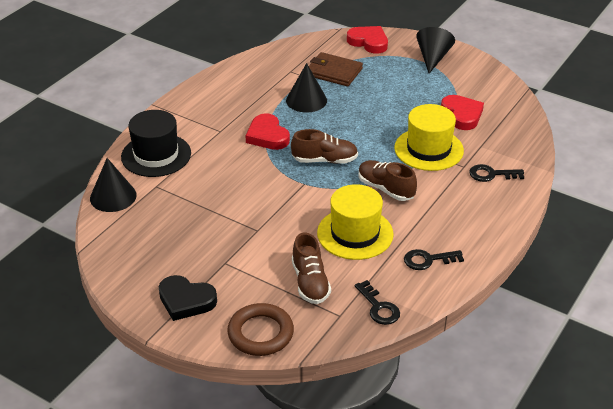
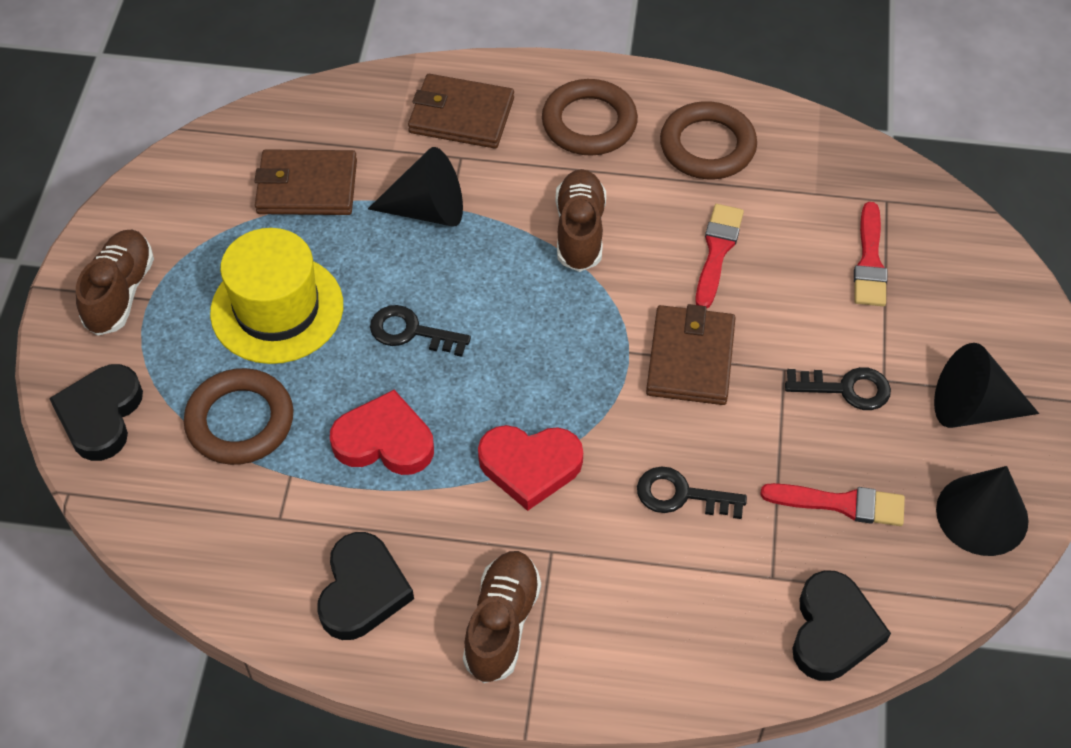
black hat: [121,110,191,177] = 1 -> none = 0
black heart: [159,275,217,321] = 1 -> [49,364,143,461] [317,532,414,640] [792,570,891,681] = 3
brown ring: [227,303,294,356] = 1 -> [184,368,294,465] [542,79,638,156] [660,101,757,179] = 3
brown wallet: [309,52,363,87] = 1 -> [254,149,357,215] [408,74,514,149] [646,304,736,405] = 3
red brush: none = 0 -> [695,204,744,308] [760,483,905,526] [854,202,887,306] = 3
red heart: [245,113,290,150] [347,26,388,54] [441,95,484,130] = 3 -> [330,390,434,475] [478,425,583,511] = 2
yellow hat: [317,184,394,260] [394,104,464,171] = 2 -> [210,228,343,364] = 1

